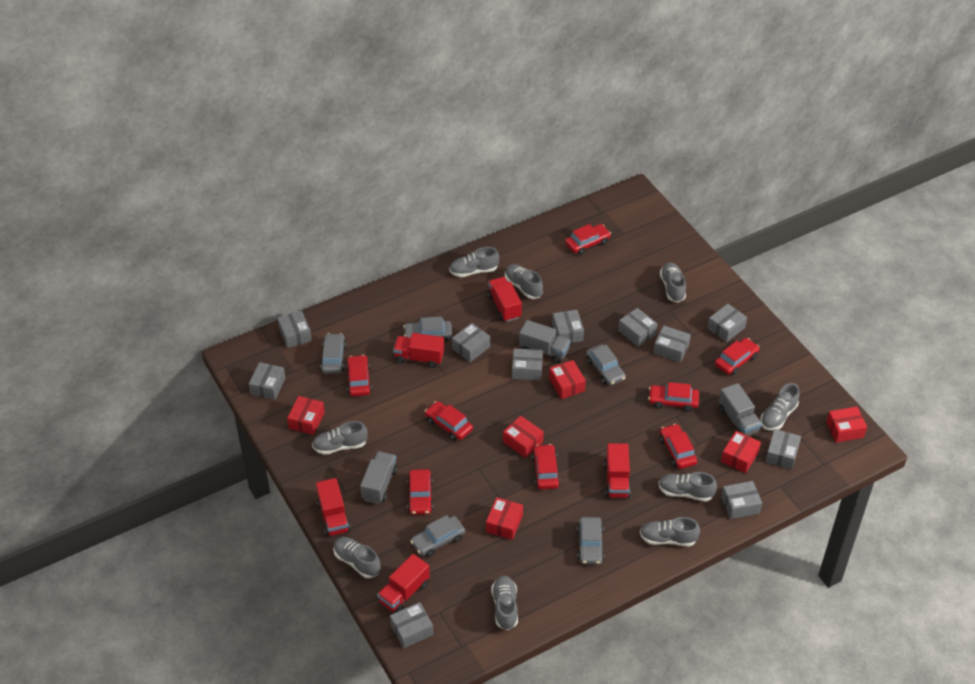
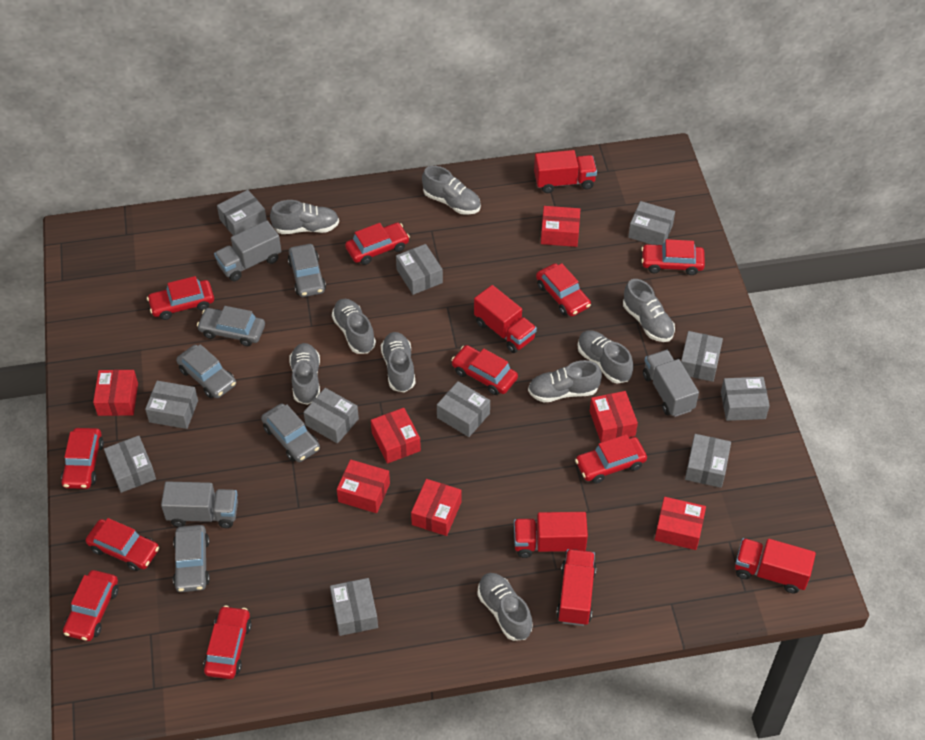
red box: [287,396,325,435] [486,497,523,540] [503,416,544,458] [549,360,586,399] [721,431,761,473] [826,407,867,443] = 6 -> [93,370,138,416] [337,459,390,513] [371,408,421,464] [411,479,461,536] [541,206,580,247] [590,391,638,443] [655,497,706,550] = 7
red car: [346,355,372,397] [407,469,433,515] [425,401,473,441] [532,444,560,489] [565,224,611,255] [648,382,699,412] [660,424,697,469] [715,338,760,375] = 8 -> [61,428,104,489] [63,570,119,641] [86,518,159,571] [147,276,214,320] [204,606,252,679] [345,222,410,265] [451,345,518,395] [536,263,591,317] [575,434,647,484] [641,239,705,275] = 10

